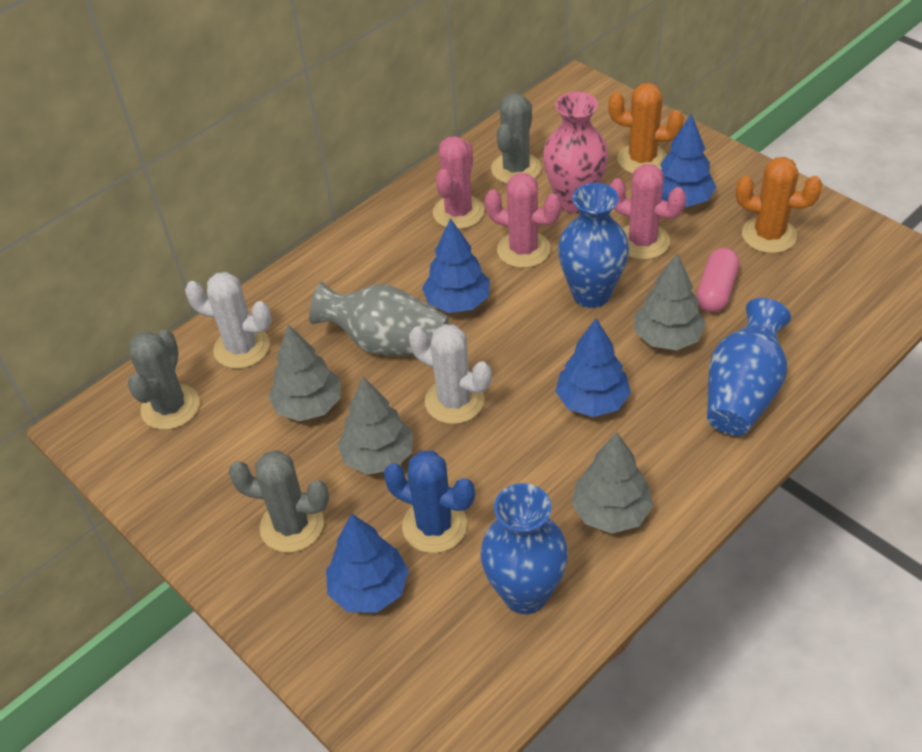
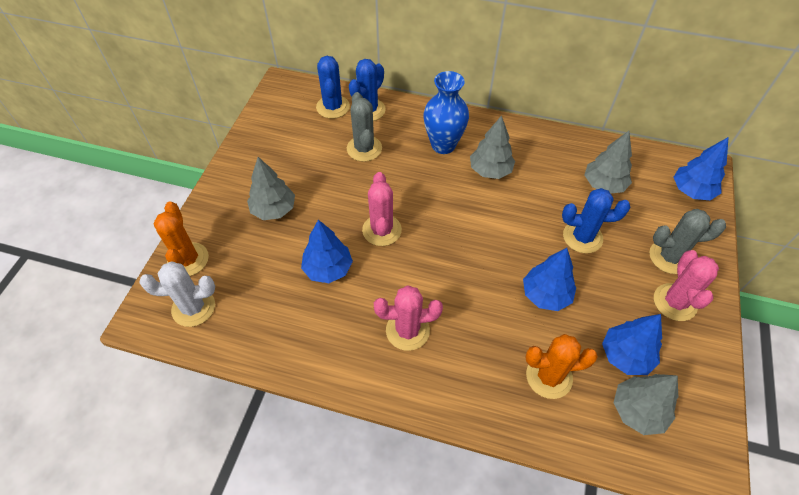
blue cactus: [384,451,475,553] = 1 -> [316,56,350,119] [349,59,386,121] [562,188,630,253] = 3
blue vase: [480,483,568,614] [558,183,629,308] [707,298,791,436] = 3 -> [423,71,469,154] = 1
grey cactus: [128,330,200,430] [228,450,329,553] [491,93,541,184] = 3 -> [347,92,382,162] [649,209,726,274] = 2
grey vase: [309,282,449,355] = 1 -> none = 0
pink capsule: [696,248,740,312] = 1 -> none = 0
pink vase: [543,92,608,213] = 1 -> none = 0
white cactus: [185,272,272,369] [409,324,492,424] = 2 -> [139,262,215,327] = 1

